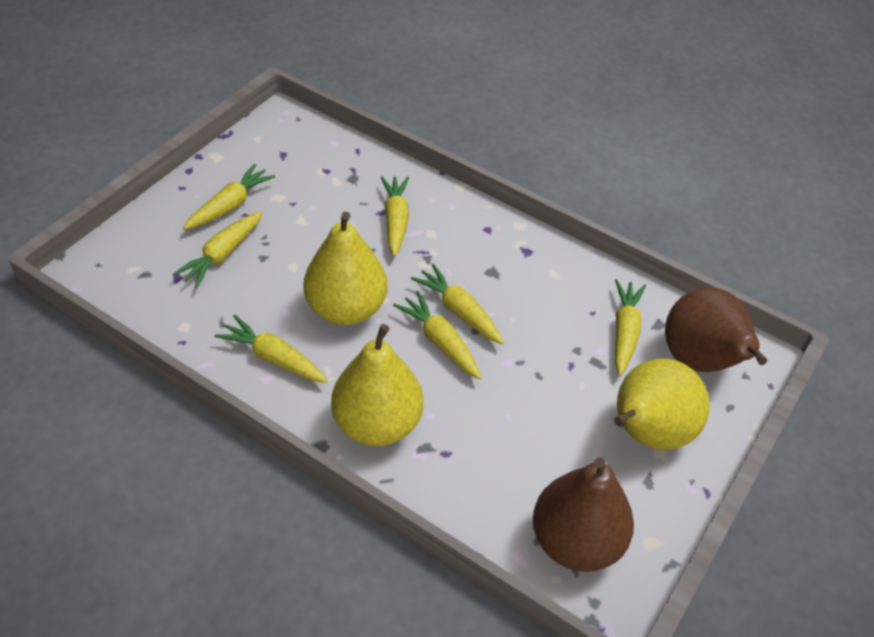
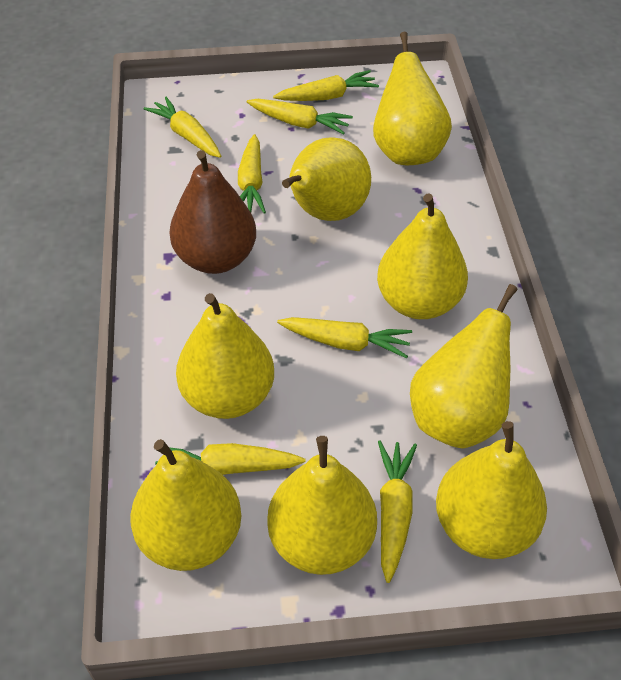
brown pear: [533,457,634,572] [665,287,767,372] = 2 -> [169,150,256,274] = 1
yellow pear: [304,212,387,325] [331,324,423,446] [614,358,710,450] = 3 -> [130,439,241,571] [176,293,274,419] [267,436,377,575] [282,137,371,221] [373,32,452,165] [377,193,468,319] [410,284,517,449] [436,421,547,559] = 8

